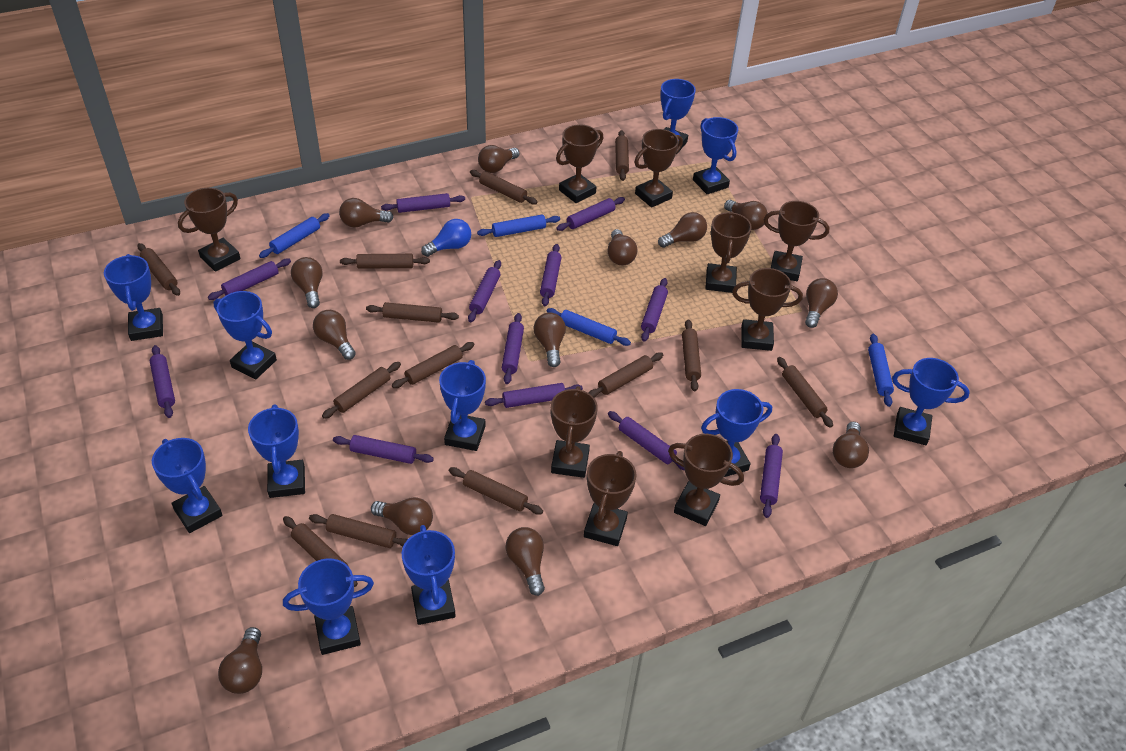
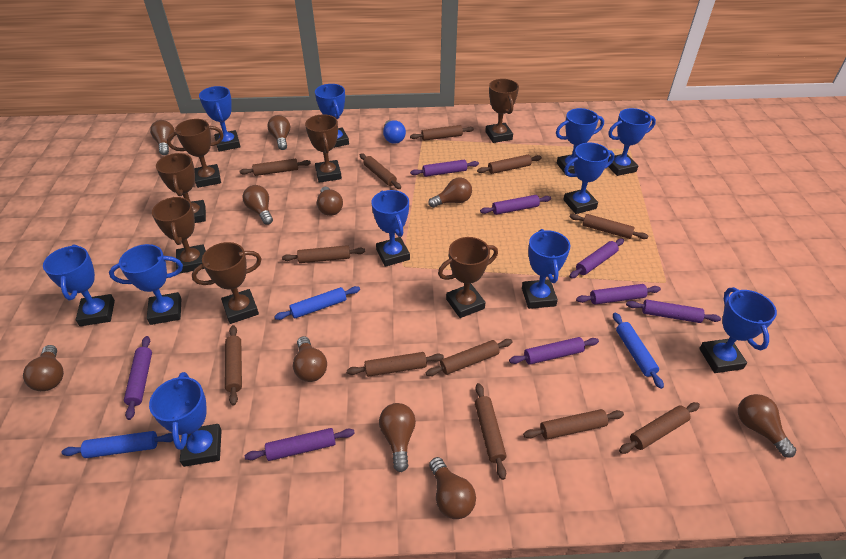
blue rolling pin: [259,213,330,258] [477,215,560,237] [546,308,631,346] [868,334,894,407] = 4 -> [61,431,173,458] [274,286,360,320] [613,312,664,389] = 3
brown light bulb: [218,627,262,694] [291,257,323,308] [313,310,356,360] [339,198,394,228] [371,497,433,535] [478,145,520,173] [505,527,545,596] [534,312,566,367] [607,229,638,265] [658,212,707,248] [724,200,768,230] [805,278,838,328] [833,422,869,468] = 13 -> [23,345,64,391] [150,120,175,155] [243,185,273,225] [267,115,290,150] [293,336,327,382] [317,187,343,216] [379,403,416,472] [428,177,472,208] [429,457,476,519] [738,394,796,458] = 10
brown rolling pin: [137,243,180,296] [283,516,358,587] [309,514,408,548] [322,362,401,419] [340,254,430,269] [366,302,459,323] [392,342,475,388] [449,467,543,515] [470,170,537,205] [589,352,663,398] [615,130,629,181] [682,319,701,391] [777,357,833,428] = 13 -> [225,325,242,405] [239,159,311,176] [282,245,365,263] [347,352,444,377] [360,153,401,189] [410,125,474,141] [426,339,513,376] [475,383,506,480] [477,155,542,174] [523,409,624,440] [569,214,649,239] [619,402,700,454] = 12
brown trophy: [178,188,241,272] [551,386,598,478] [556,124,603,203] [584,451,637,546] [634,129,683,208] [668,434,744,526] [705,211,752,293] [732,268,803,351] [764,201,829,281] = 9 -> [152,197,206,274] [156,153,206,223] [167,119,224,188] [192,242,262,324] [305,114,342,183] [438,237,498,318] [485,79,519,143] = 7
purple rolling pin: [150,345,175,418] [208,259,291,300] [333,435,434,464] [381,193,465,213] [468,260,501,322] [485,383,583,408] [502,313,524,384] [540,244,562,306] [556,197,625,231] [608,411,685,470] [641,278,668,342] [760,434,783,518] = 12 -> [124,336,152,420] [245,428,355,461] [410,160,479,177] [480,195,551,215] [509,337,599,365] [569,238,624,278] [576,284,661,304] [626,299,721,323] = 8

